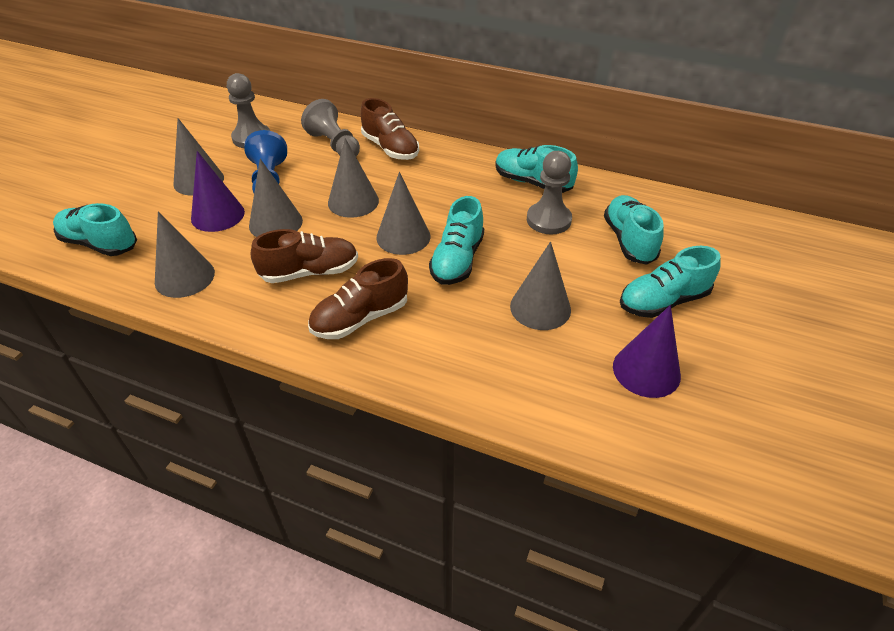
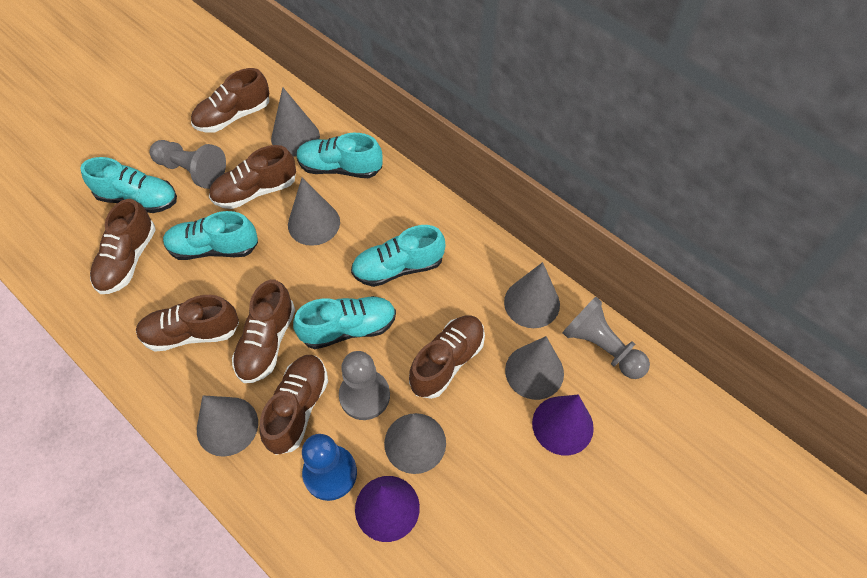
brown shoe: [251,229,358,283] [308,258,408,339] [361,98,419,160] = 3 -> [90,199,156,294] [136,295,239,352] [191,68,269,133] [209,145,296,209] [232,280,295,383] [259,355,328,455] [409,315,485,399] = 7

